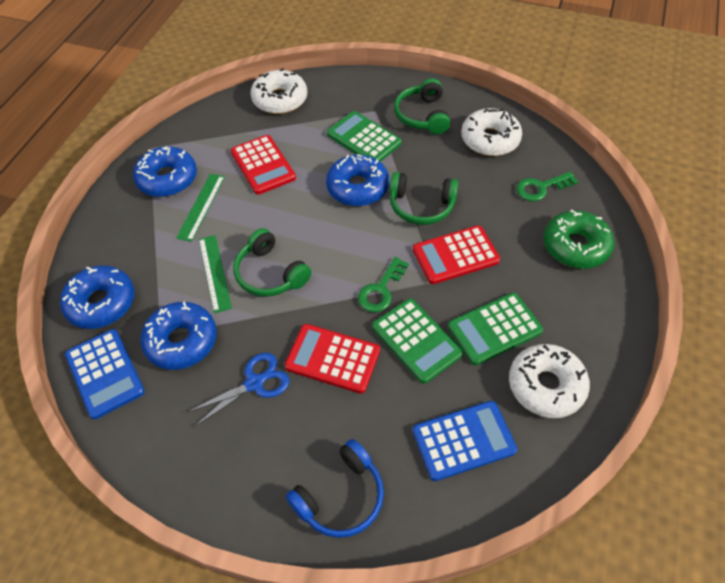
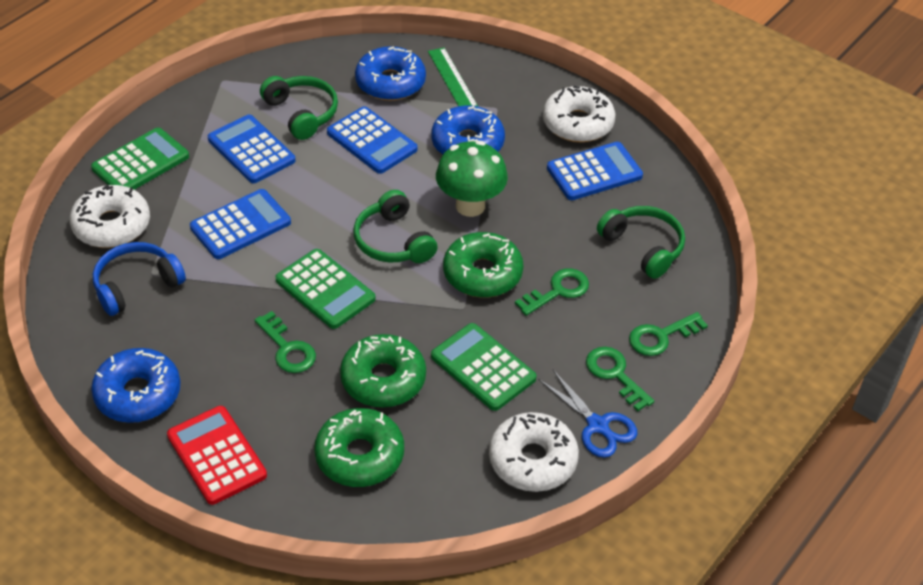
blue calculator: [65,329,145,419] [412,401,517,481] = 2 -> [190,189,291,259] [208,115,295,183] [327,106,417,174] [547,142,643,200] = 4
blue donut: [60,265,135,329] [133,146,197,197] [140,301,217,370] [326,154,389,206] = 4 -> [91,348,181,423] [355,46,426,101] [431,105,505,154] = 3
green donut: [544,209,614,269] = 1 -> [314,408,404,487] [340,334,426,408] [443,232,524,298] = 3
green key: [358,257,409,312] [516,172,578,201] = 2 -> [255,311,316,373] [515,268,589,316] [586,347,654,411] [629,312,708,356] = 4
green mushroom: none = 0 -> [436,141,508,217] = 1
green ruler: [176,174,225,242] [199,235,232,313] = 2 -> [428,47,478,107] = 1
red calculator: [231,135,296,195] [285,324,380,394] [413,225,500,284] = 3 -> [167,406,267,505] = 1

